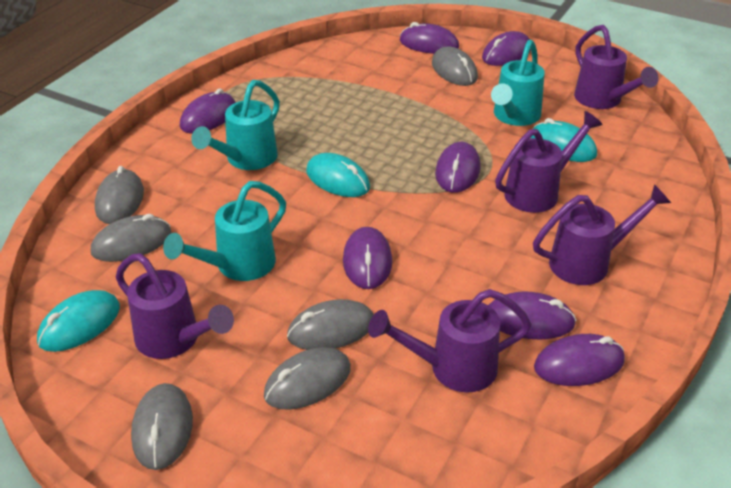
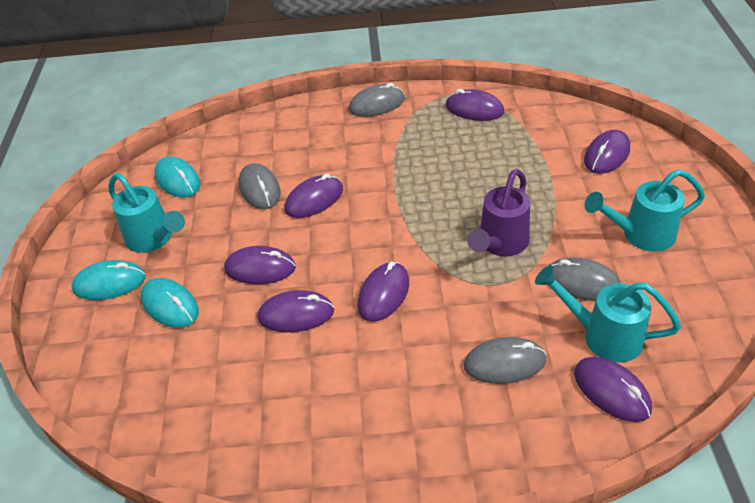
grey mouse: [91,214,171,262] [95,166,144,224] [131,383,193,470] [264,347,351,410] [287,299,374,350] [432,46,478,86] = 6 -> [239,163,281,209] [349,83,405,117] [464,337,547,384] [548,257,621,301] = 4
purple watering can: [116,253,234,359] [368,289,532,392] [495,111,603,213] [533,184,671,285] [574,25,659,109] = 5 -> [468,169,530,256] = 1

